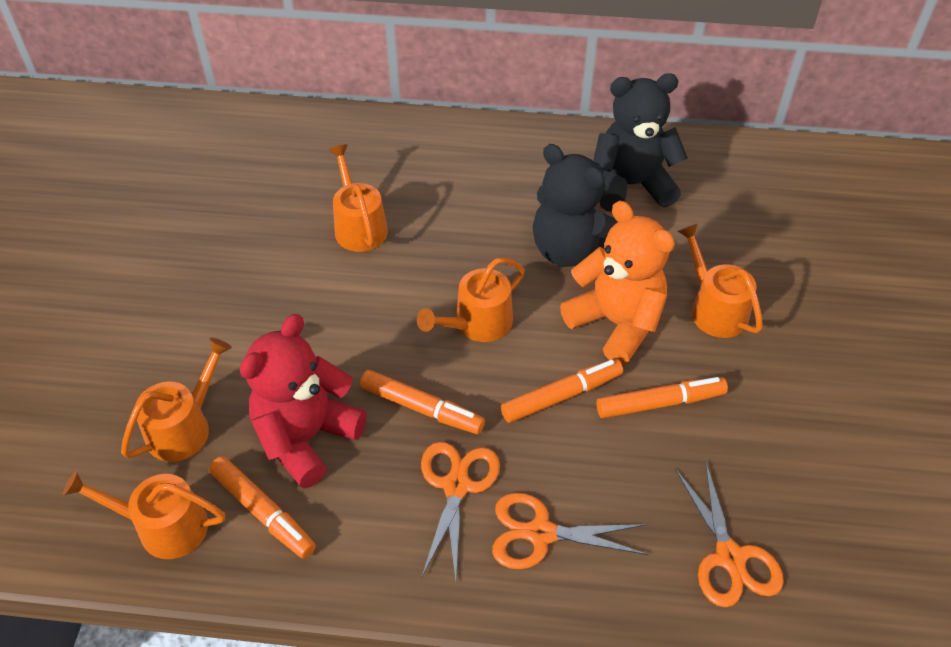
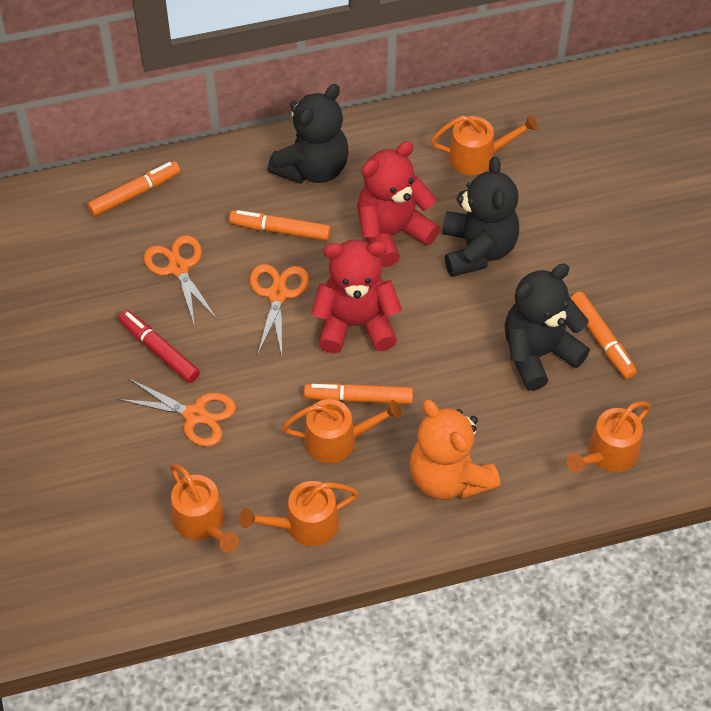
black teddy bear: [533,144,617,267] [593,73,688,212] = 2 -> [268,84,349,184] [442,156,519,277] [505,263,590,391] = 3
red marker: none = 0 -> [118,310,200,383] = 1
red teddy bear: [240,314,367,489] = 1 -> [311,240,402,354] [357,141,440,267] = 2

